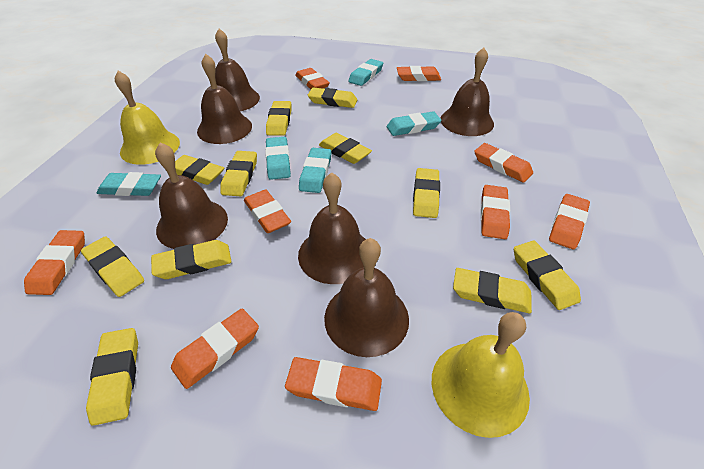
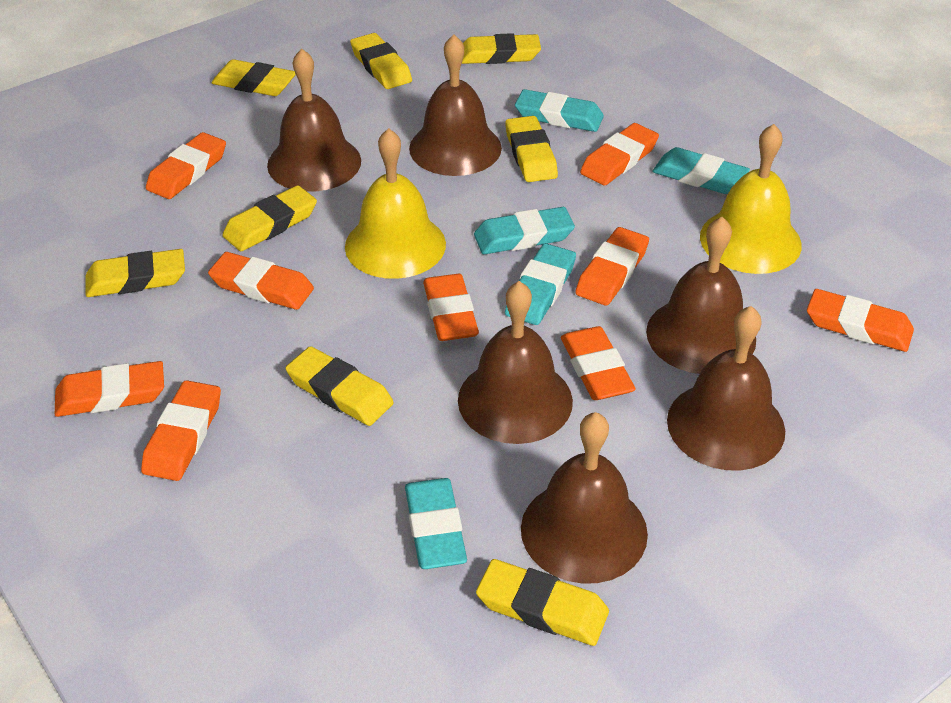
yellow eraser: [81,236,144,297] [86,328,138,426] [151,240,232,279] [175,155,224,185] [220,151,257,196] [266,101,292,136] [308,87,357,108] [319,133,372,164] [413,168,440,218] [453,268,532,313] [514,240,581,310] = 11 -> [85,249,185,297] [212,59,296,96] [222,185,317,251] [286,346,394,426] [350,33,412,89] [462,33,541,64] [476,559,609,646] [505,116,558,182] = 8

